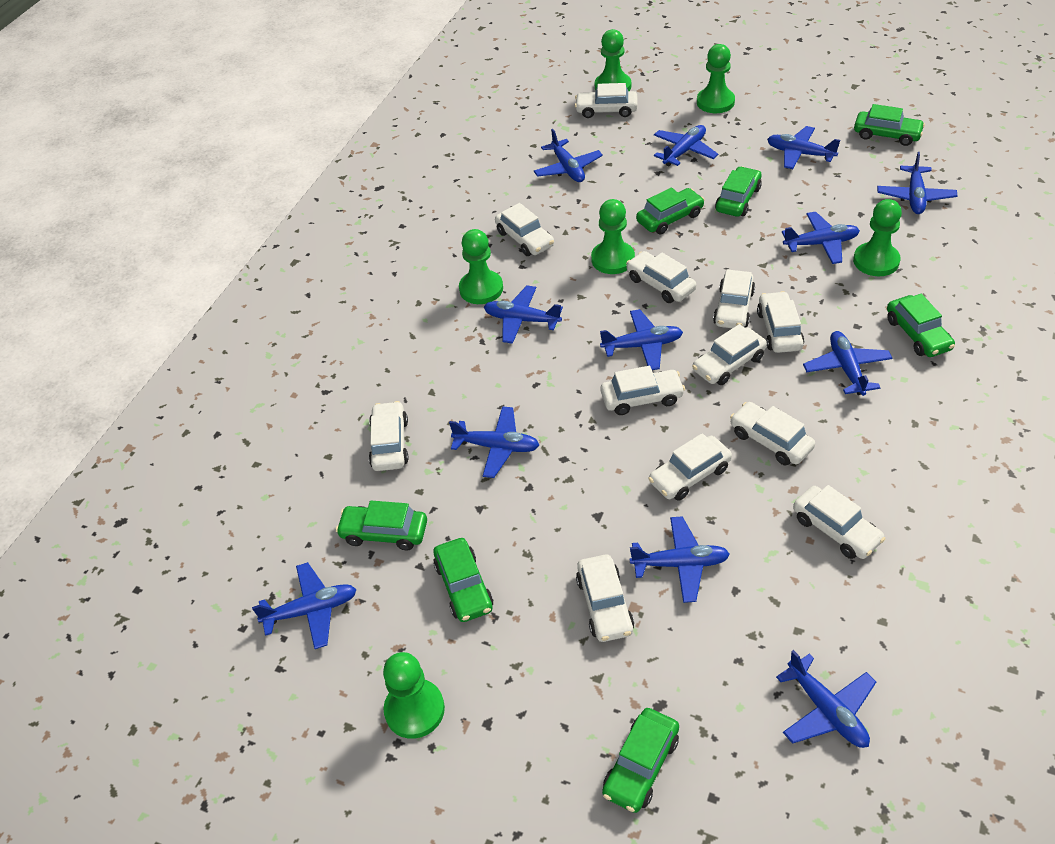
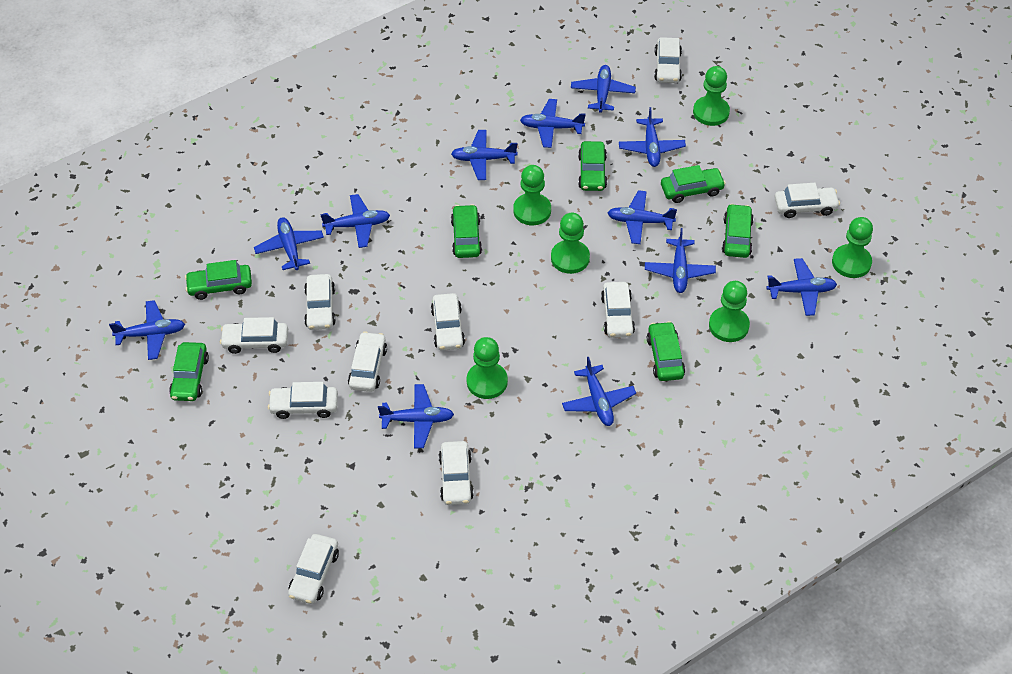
white car: [369,401,409,471] [495,203,554,256] [575,83,638,118] [576,555,634,642] [601,366,685,415] [626,251,696,303] [648,433,732,501] [692,324,767,385] [713,269,755,328] [730,402,815,465] [757,291,804,353] [793,485,885,559] = 12 -> [220,317,288,354] [268,382,338,419] [288,534,339,604] [304,274,336,330] [348,331,387,392] [431,293,465,351] [439,441,474,505] [601,282,635,338] [654,37,682,83] [774,183,840,218] = 10

